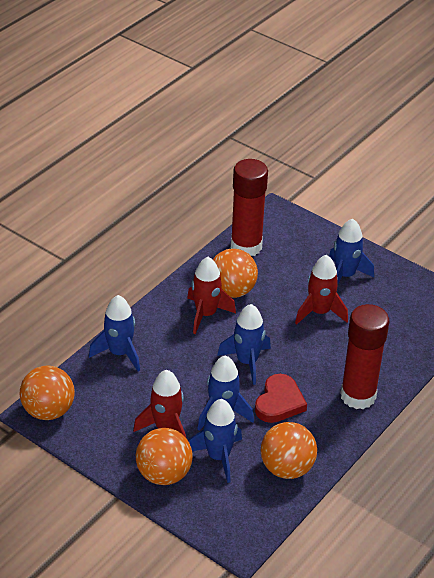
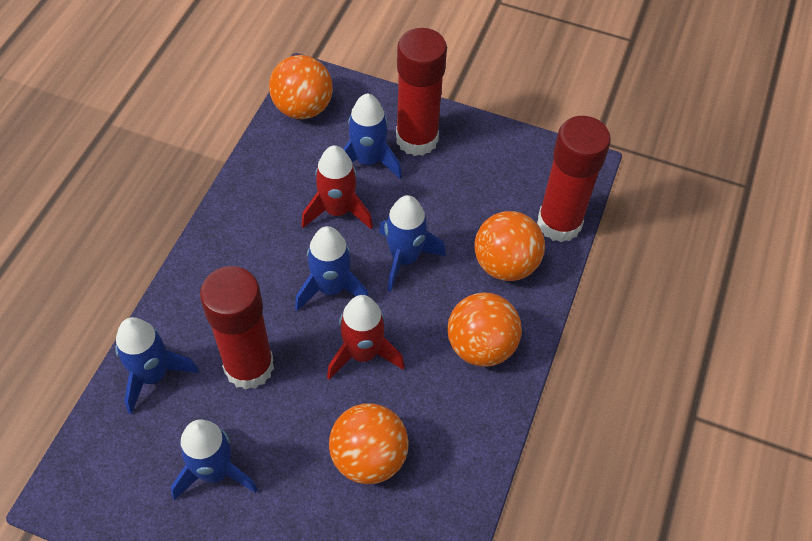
red glue stick: [231,159,268,256] [340,304,389,409] = 2 -> [200,266,274,390] [396,28,447,156] [537,116,611,242] = 3
red heart: [255,374,307,423] = 1 -> none = 0
red rocket: [133,370,186,437] [187,257,236,334] [295,255,348,324] = 3 -> [301,145,373,229] [327,295,405,380] = 2

